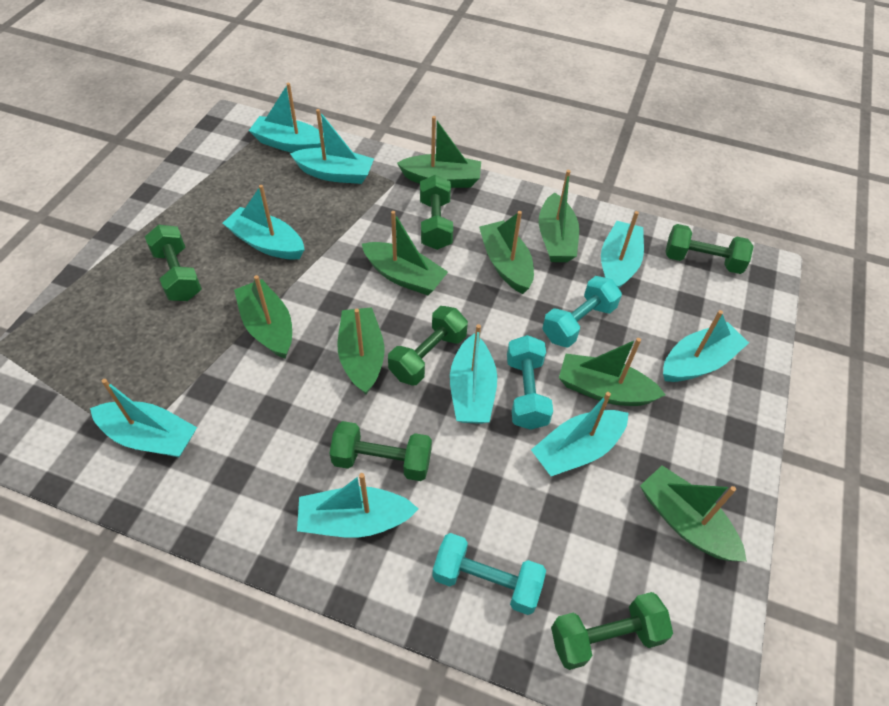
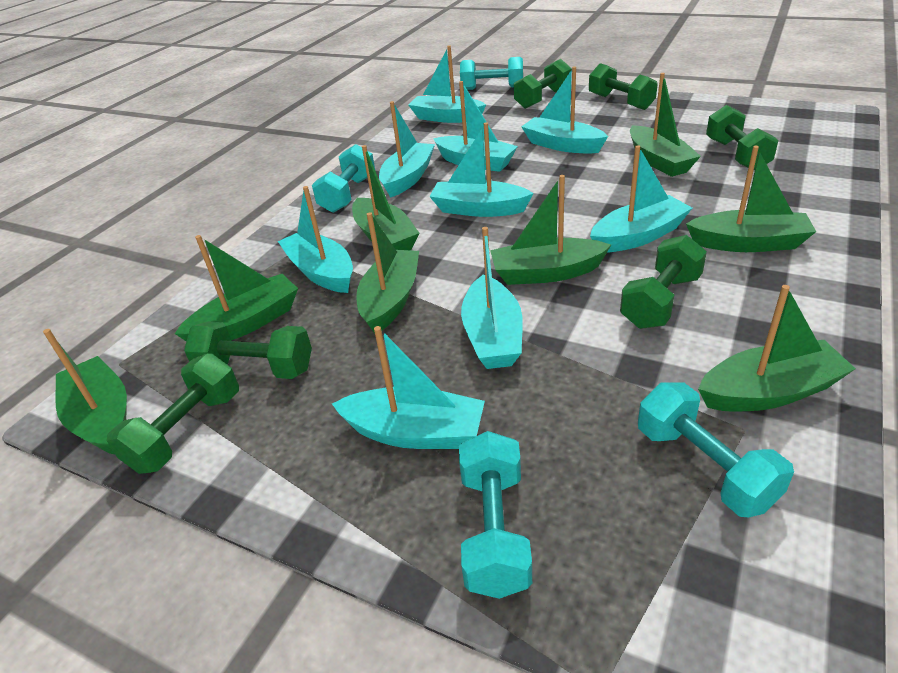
turquoise dumbbell: [432,533,546,615] [507,335,553,430] [542,276,622,348] = 3 -> [312,144,375,213] [459,431,532,599] [460,57,523,90] [638,382,794,517] = 4

